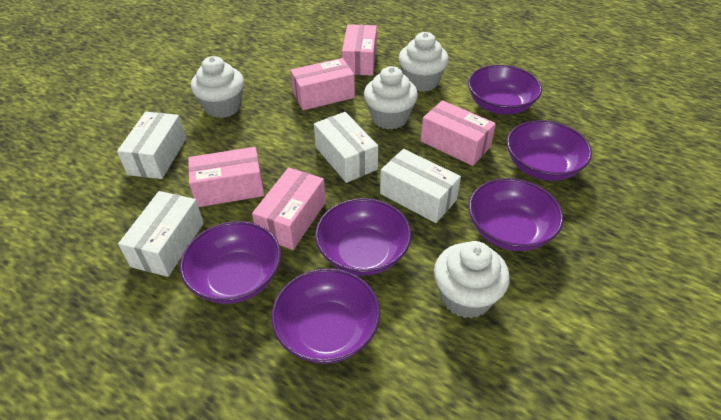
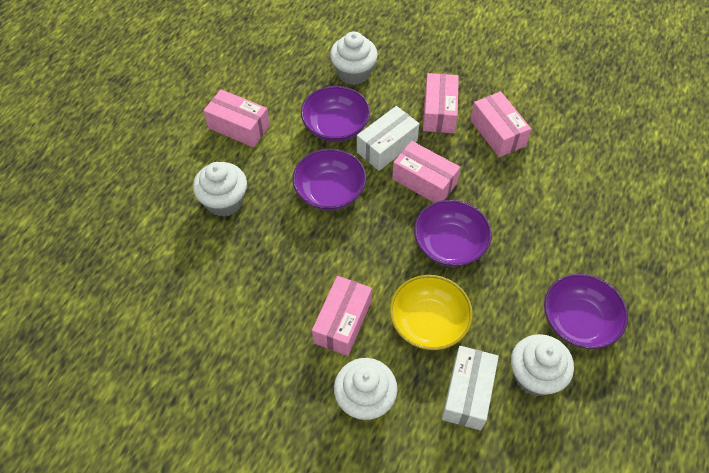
purple bowl: [180,221,281,304] [271,268,380,364] [315,198,412,276] [468,65,542,115] [469,178,564,251] [507,120,592,181] = 6 -> [292,149,366,211] [301,86,370,142] [414,200,492,267] [544,274,628,349] = 4
white box: [117,112,186,179] [118,191,204,277] [314,112,378,183] [380,149,461,223] = 4 -> [357,106,419,171] [442,346,499,431] = 2
yellow bowl: none = 0 -> [390,275,473,350] = 1

